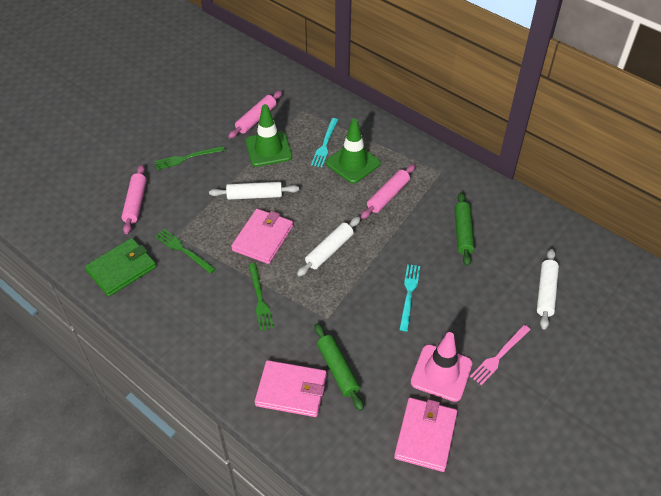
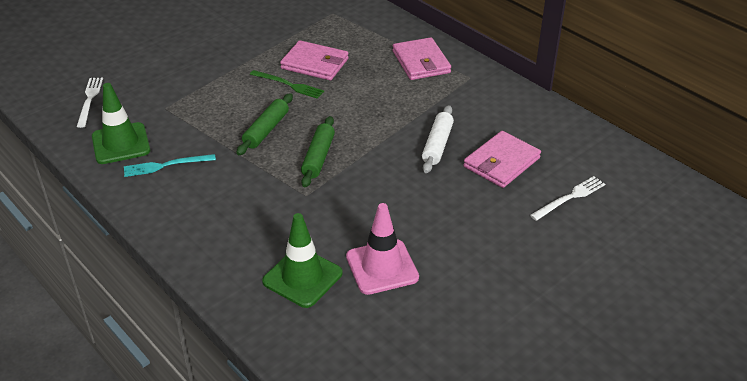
green fork: [155,146,225,170] [155,229,216,274] [248,263,274,331] = 3 -> [250,70,324,99] = 1
green wallet: [85,238,156,297] = 1 -> none = 0
pink fork: [470,325,531,385] = 1 -> none = 0
pink rolling pin: [122,165,147,234] [228,91,282,139] [361,164,415,219] = 3 -> none = 0
turquoise fork: [311,118,338,167] [399,264,420,331] = 2 -> [124,154,216,177] = 1
white fork: none = 0 -> [77,78,103,128] [530,176,605,221] = 2
white rolling pin: [209,182,299,200] [297,217,361,277] [537,249,559,330] = 3 -> [422,105,454,173] = 1

